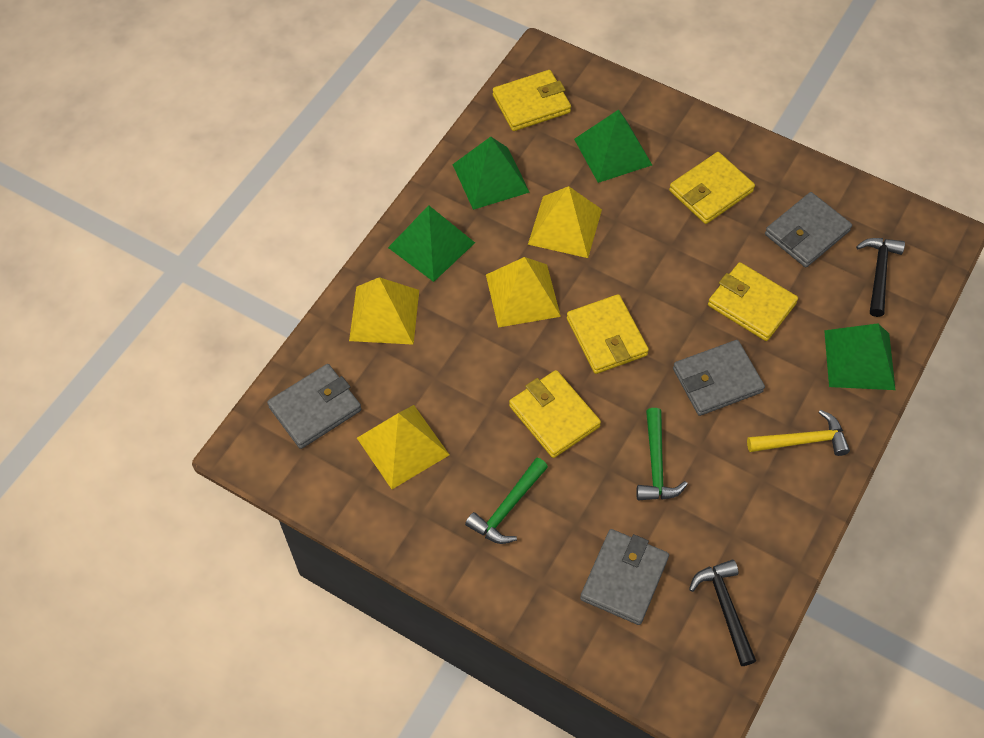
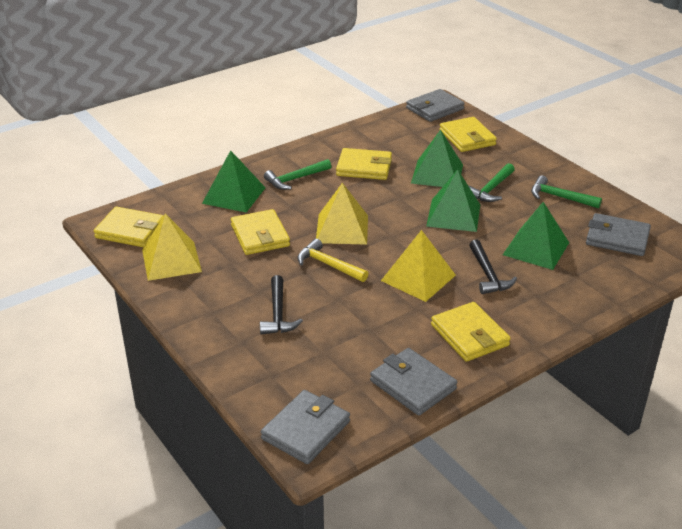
green hammer: [465,458,548,544] [636,408,688,501] = 2 -> [264,159,331,190] [469,163,515,202] [531,175,602,208] = 3
yellow pyramid: [349,277,419,345] [357,405,449,489] [486,257,561,327] [528,186,602,258] = 4 -> [142,213,202,281] [316,183,368,245] [381,230,456,302] = 3

